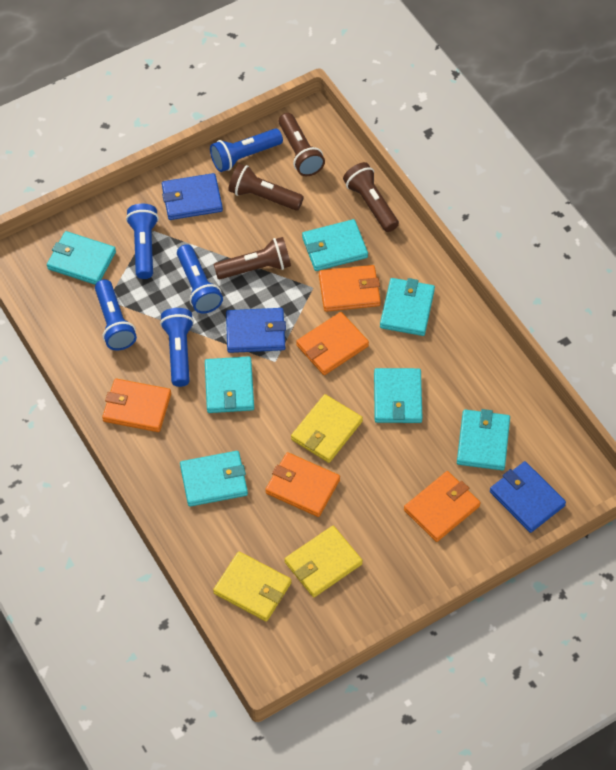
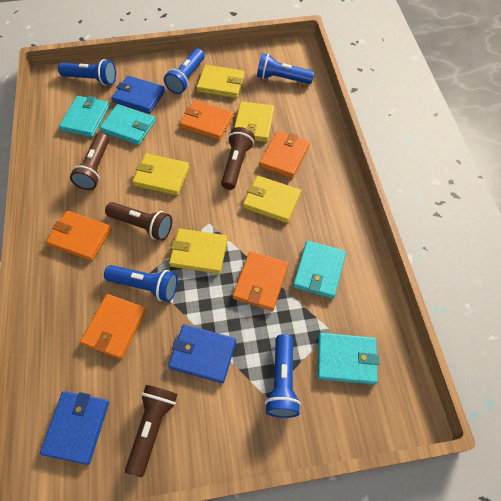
turquoise wallet: [47,231,116,285] [180,451,248,507] [205,356,254,413] [302,219,368,271] [374,368,422,423] [380,278,435,336] [457,409,510,470] = 7 -> [59,96,109,137] [99,104,156,145] [293,241,346,299] [317,333,379,385] = 4
yellow wallet: [213,551,291,622] [285,526,363,597] [291,394,363,463] = 3 -> [132,153,189,195] [169,229,228,274] [196,65,245,98] [234,101,274,142] [243,176,301,223] = 5

